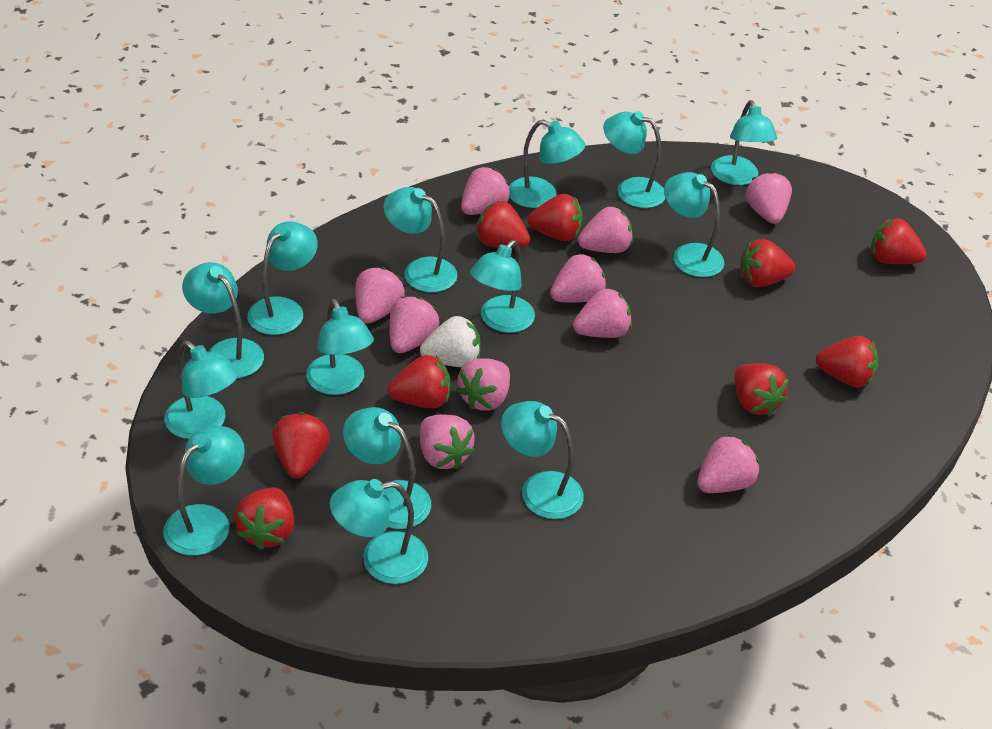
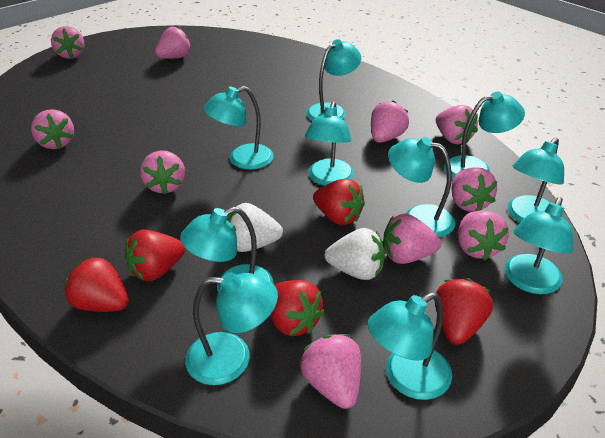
red strawberry: [234,488,294,550] [272,412,330,479] [387,355,450,408] [475,201,530,248] [528,194,583,241] [734,363,789,416] [740,239,795,287] [816,336,879,388] [871,218,927,264] = 9 -> [64,256,129,312] [125,230,185,281] [270,280,325,336] [313,179,365,225] [435,279,493,345] = 5
turquoise lamp: [163,426,245,556] [164,341,239,439] [182,262,264,378] [247,221,318,335] [306,299,374,395] [330,479,428,584] [343,407,431,529] [383,187,458,292] [470,240,535,333] [501,401,584,519] [509,120,585,208] [603,111,665,208] [664,172,724,277] [711,100,777,185] = 14 -> [180,207,274,292] [185,272,278,385] [203,86,274,170] [305,102,354,186] [306,39,361,121] [368,292,452,400] [388,137,455,237] [444,92,525,178] [505,197,573,294] [508,138,564,222] = 10
white strawberry: [420,316,481,367] = 1 -> [227,203,283,252] [325,228,385,280] = 2

